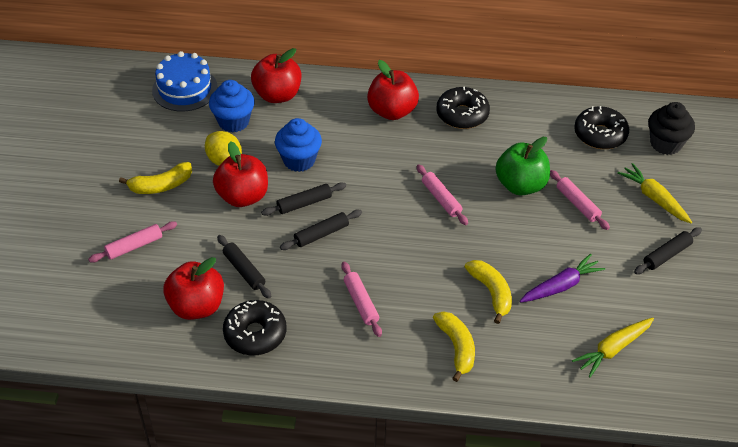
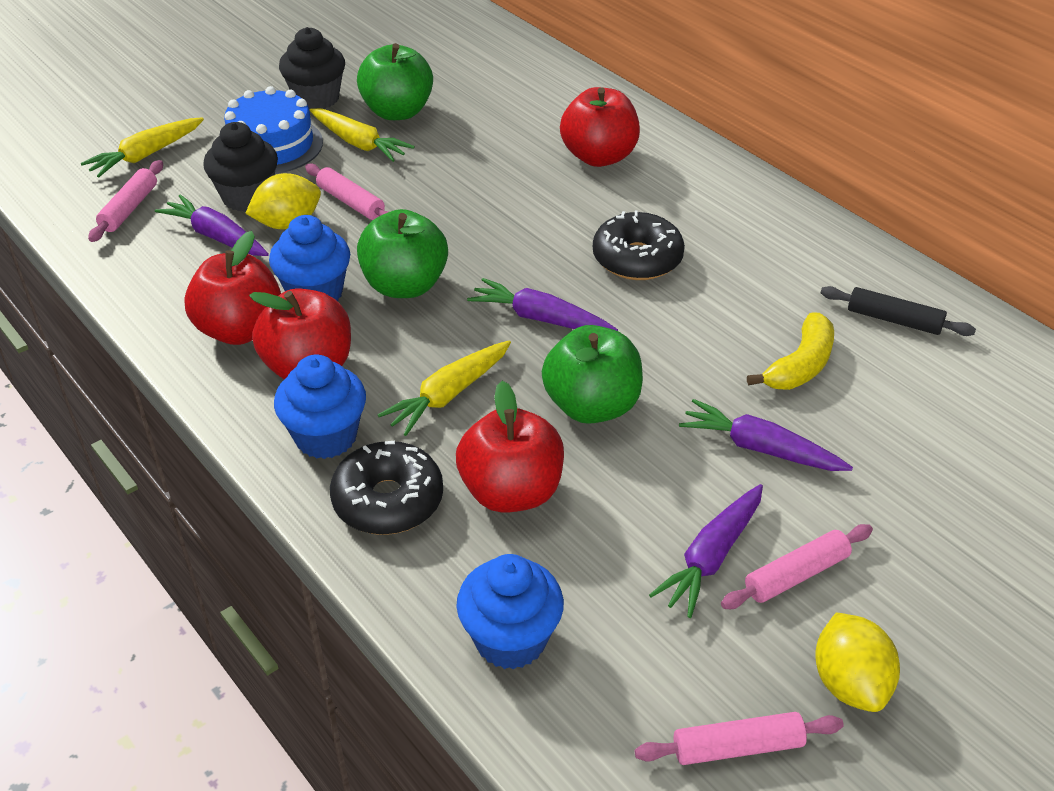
black cupcake: [648,102,695,155] = 1 -> [203,122,278,212] [279,27,345,110] = 2
black donut: [223,300,286,355] [436,86,490,129] [574,106,629,149] = 3 -> [330,441,443,535] [593,211,685,280] = 2
black rolling pin: [217,235,271,299] [261,182,346,216] [280,210,362,250] [634,227,702,274] = 4 -> [821,286,976,336] = 1
blue cupcake: [209,80,255,132] [275,118,322,172] = 2 -> [269,215,350,301] [274,354,366,459] [456,554,564,670] = 3
green apple: [495,137,550,195] = 1 -> [357,43,433,120] [357,209,448,298] [542,325,643,424] = 3
purple carrot: [520,254,605,302] = 1 -> [155,194,269,256] [467,278,618,331] [649,484,763,618] [679,399,853,471] = 4
yellow banana: [119,162,192,194] [433,311,475,382] [465,260,512,324] = 3 -> [747,312,834,390] = 1
yellow carrot: [572,318,654,377] [617,163,692,223] = 2 -> [81,117,204,178] [309,108,415,162] [377,340,511,436] = 3
yellow lemon: [205,131,242,166] = 1 -> [245,173,321,229] [815,612,900,712] = 2

